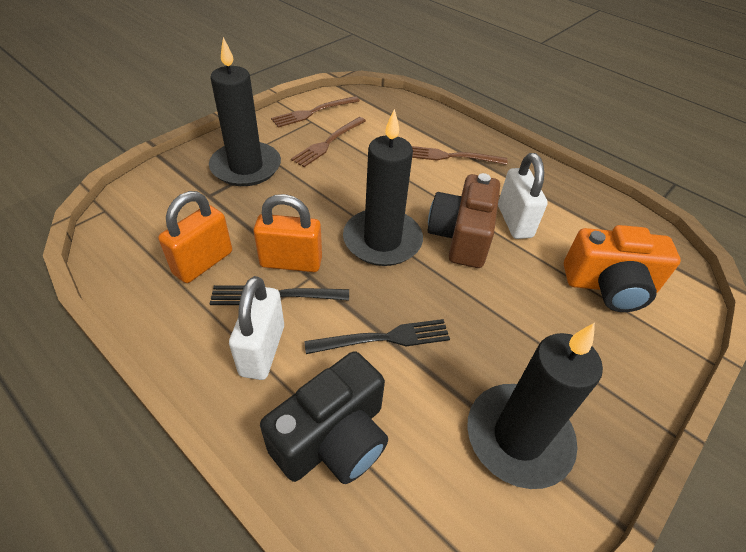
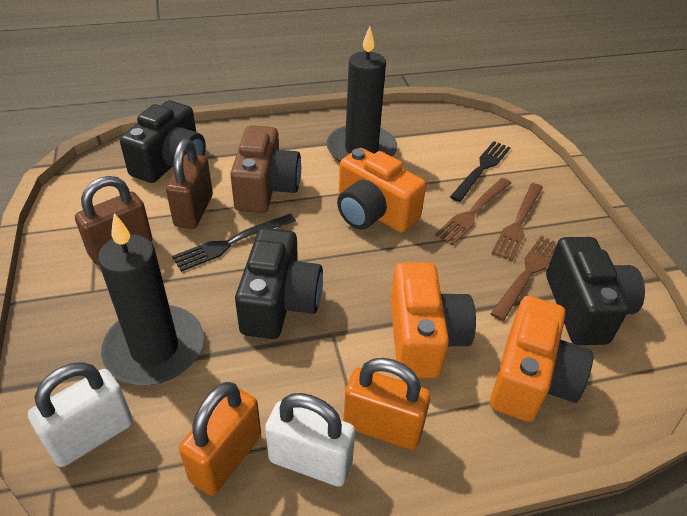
black camera: [260,351,388,484] = 1 -> [120,101,206,183] [235,228,323,339] [546,237,645,345] = 3
black candle: [209,37,281,186] [343,109,423,266] [467,323,603,489] = 3 -> [98,213,204,385] [326,26,397,162] = 2
brown padlock: none = 0 -> [75,176,153,265] [166,139,213,229] = 2
orange camera: [564,225,681,312] = 1 -> [337,148,426,233] [390,262,476,378] [490,296,593,422] = 3

